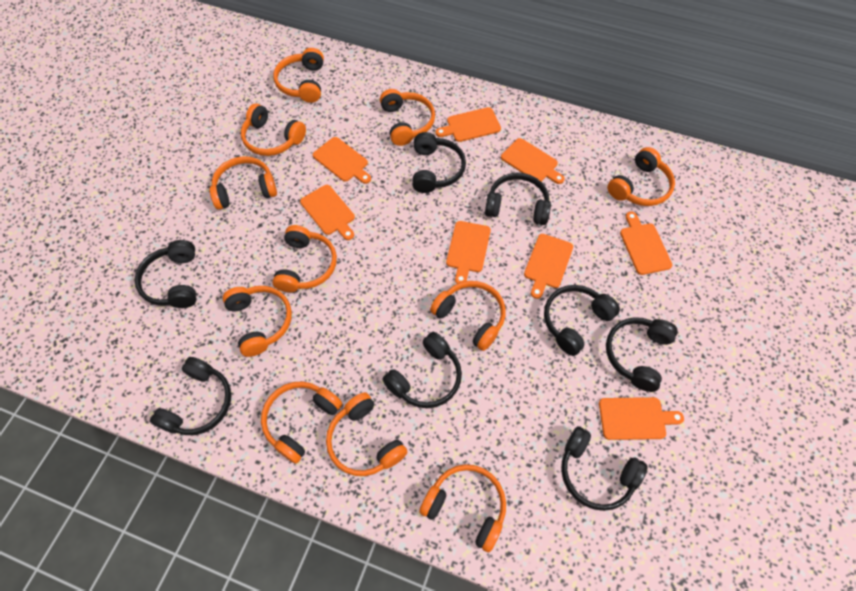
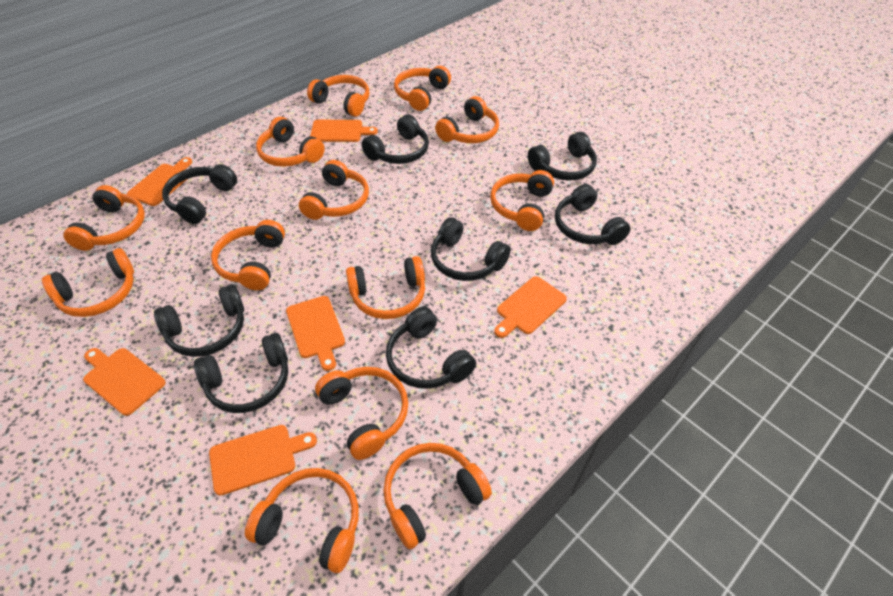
orange cutting board: [300,185,355,240] [313,137,371,184] [436,107,501,142] [446,221,491,284] [501,138,565,184] [524,234,573,299] [599,397,684,440] [620,211,672,275] = 8 -> [83,348,165,416] [127,157,192,206] [209,425,317,496] [286,296,345,371] [310,120,378,142] [494,276,567,338] = 6
orange headphones: [210,156,277,210] [222,286,292,357] [241,103,306,156] [261,381,342,464] [272,225,337,292] [273,48,324,103] [326,392,407,476] [380,89,435,146] [419,464,506,552] [430,281,506,351] [607,147,675,206] = 11 -> [42,248,134,317] [63,185,145,251] [211,220,285,290] [245,468,359,573] [256,117,325,167] [299,160,369,220] [307,75,369,117] [315,367,408,460] [346,256,425,319] [383,443,492,549] [394,66,451,111] [435,96,499,143] [490,170,554,231] = 13

